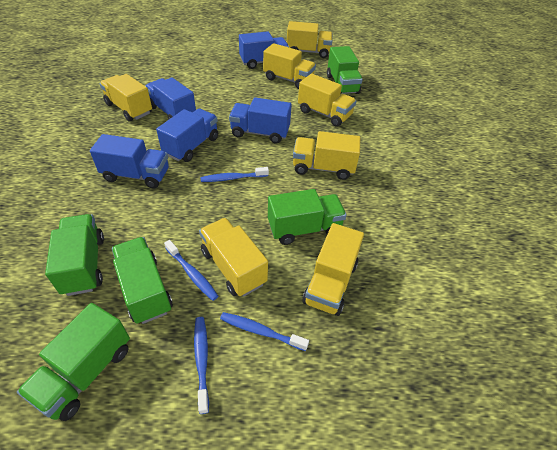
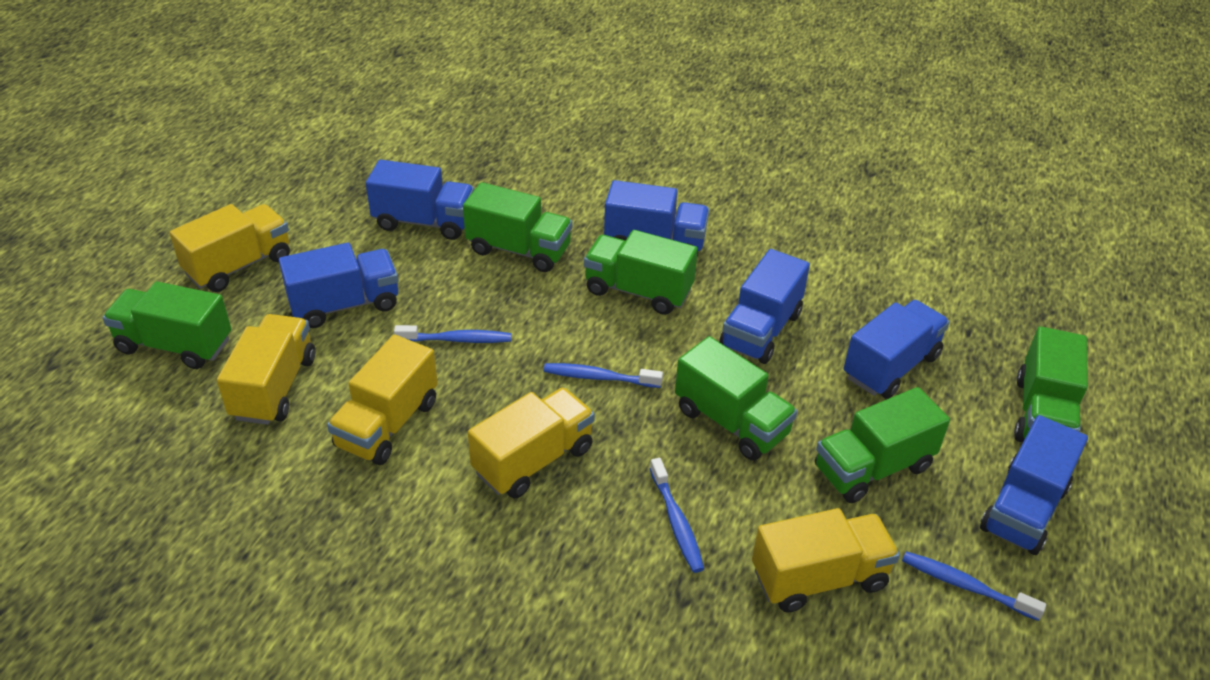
blue truck: [90,134,169,188] [146,77,196,120] [156,109,218,162] [229,98,292,143] [239,31,289,69] = 5 -> [279,243,398,328] [366,160,474,240] [604,180,709,255] [719,249,810,364] [844,300,950,399] [980,415,1088,555] = 6
green truck: [17,303,130,421] [45,214,104,296] [112,237,173,324] [268,189,346,245] [327,46,363,95] = 5 -> [102,282,231,369] [463,182,572,272] [584,230,698,315] [675,336,798,461] [815,387,950,503] [1014,326,1088,442] = 6
yellow truck: [99,74,152,122] [199,218,268,297] [263,43,316,89] [287,21,333,58] [293,131,360,180] [298,74,357,127] [302,223,364,316] = 7 -> [169,204,290,292] [217,314,315,425] [327,334,438,465] [468,387,595,499] [752,508,900,613] = 5

